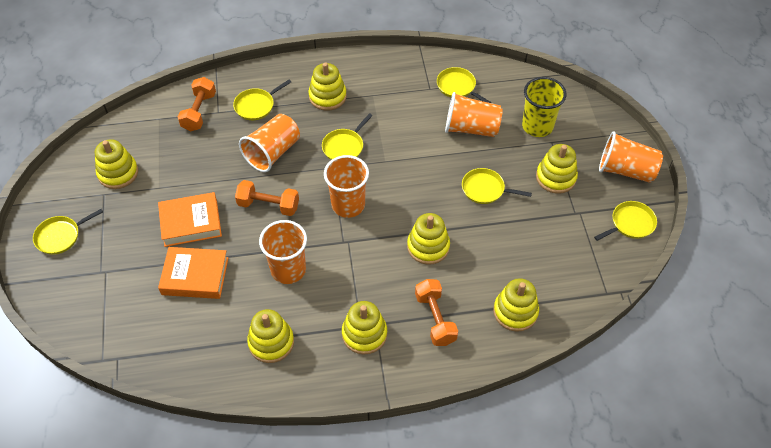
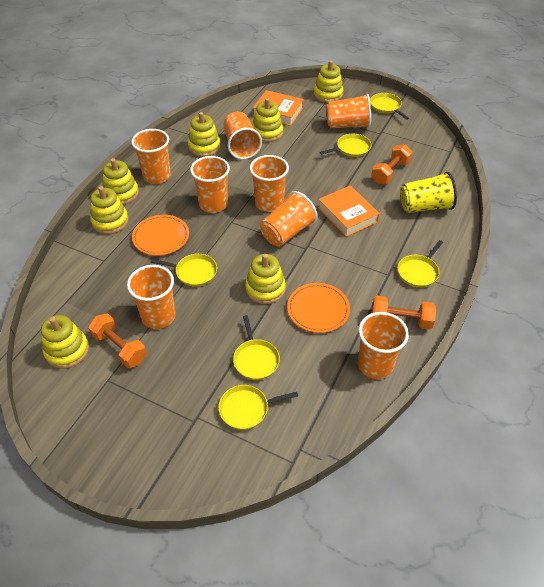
orange cup: [239,114,300,172] [259,220,307,284] [324,155,369,218] [445,92,503,137] [599,131,663,183] = 5 -> [127,265,176,329] [131,129,171,184] [190,156,230,213] [224,112,262,159] [250,155,289,212] [260,191,318,247] [326,94,371,128] [358,312,409,379] = 8
orange plate: none = 0 -> [132,215,189,256] [287,283,350,333] = 2

